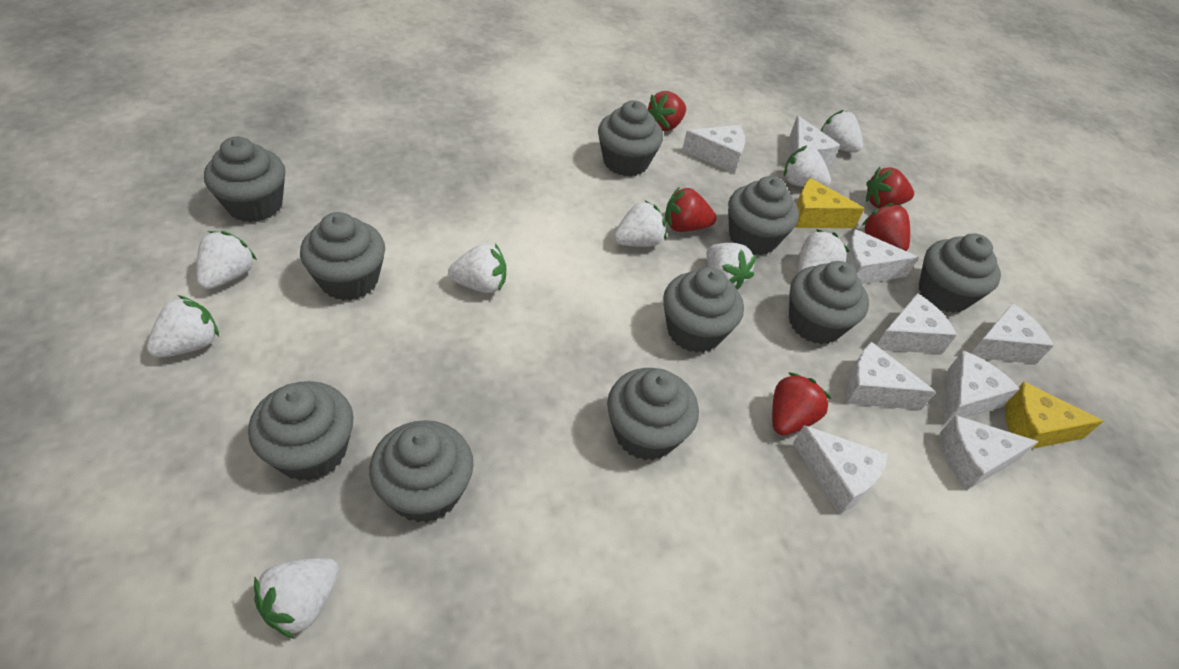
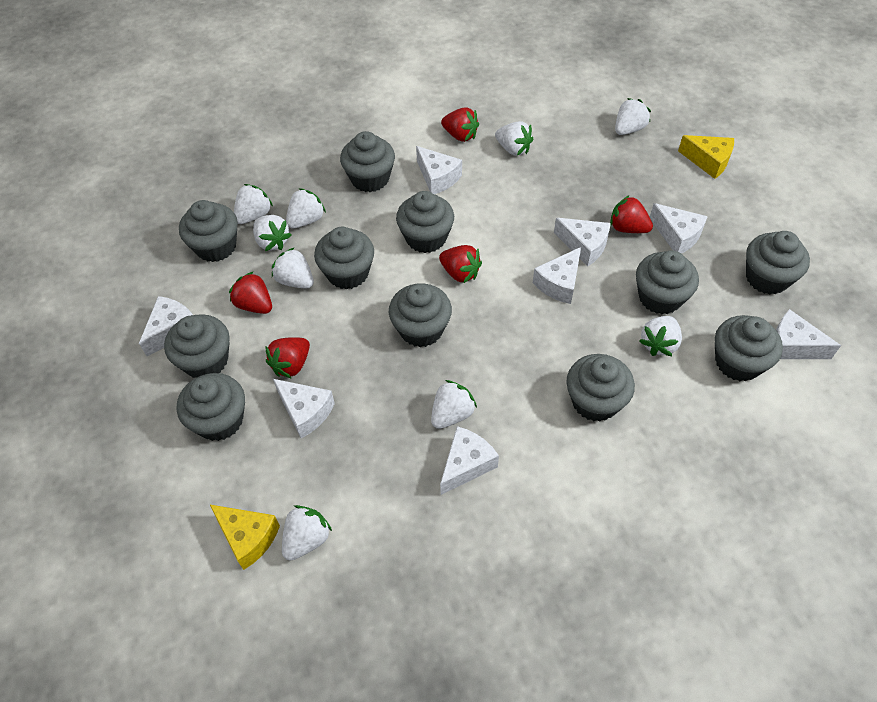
grey cupcake: [204,137,285,222] [248,381,354,481] [300,212,385,301] [369,420,474,523] [598,100,663,177] [607,368,699,460] [663,267,744,353] [728,176,799,255] [789,261,869,344] [919,233,1001,313] = 10 -> [164,314,230,378] [177,373,245,441] [179,200,238,262] [314,227,374,289] [340,131,395,192] [389,283,452,347] [396,191,454,253] [566,354,635,422] [636,251,699,314] [715,315,783,381] [746,231,810,294] = 11
white cheese: [682,125,745,173] [790,115,840,166] [793,425,888,514] [845,342,936,410] [846,229,919,284] [877,293,957,354] [940,415,1039,491] [943,351,1020,425] [971,303,1054,364] = 9 -> [139,296,193,356] [273,379,335,438] [416,146,462,194] [440,426,499,495] [533,247,581,304] [554,218,611,267] [650,203,708,254] [776,309,841,359] = 8

